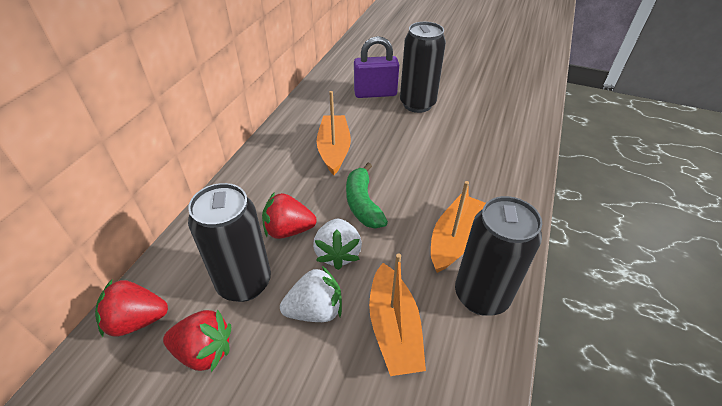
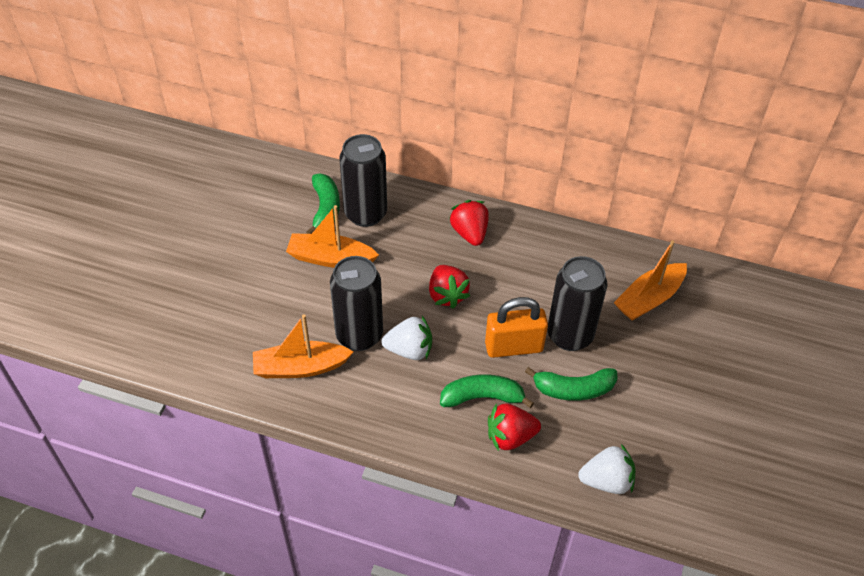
green banana: [346,163,388,229] = 1 -> [306,174,340,234] [440,374,534,408] [525,367,618,401] = 3
orange padlock: none = 0 -> [485,297,548,358] = 1
purple padlock: [354,36,399,98] = 1 -> none = 0

